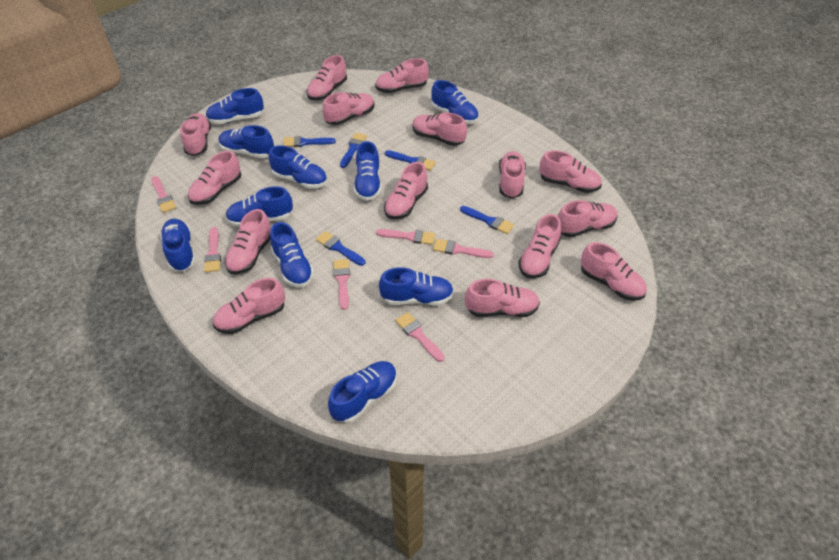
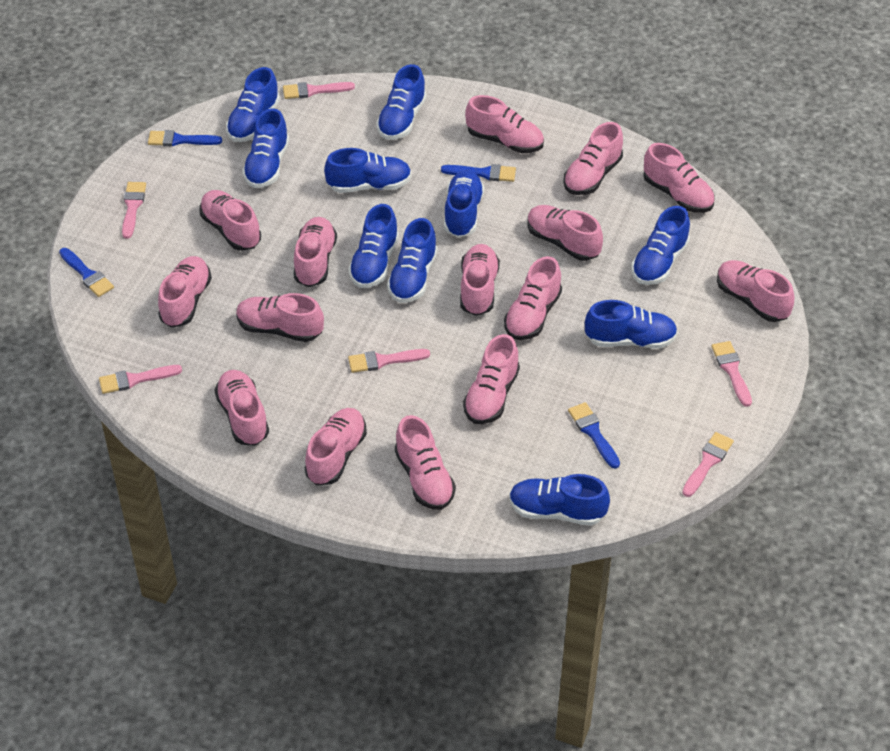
blue brush: [283,136,336,147] [316,231,365,266] [340,133,367,168] [385,150,436,171] [460,206,514,234] = 5 -> [59,248,114,297] [148,130,222,146] [441,164,516,182] [568,402,620,469] = 4

